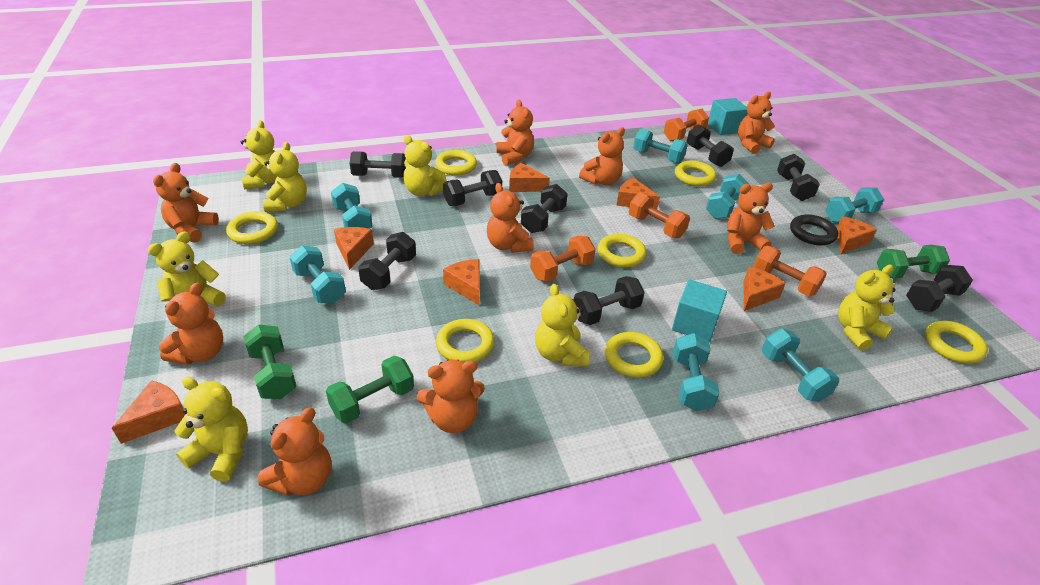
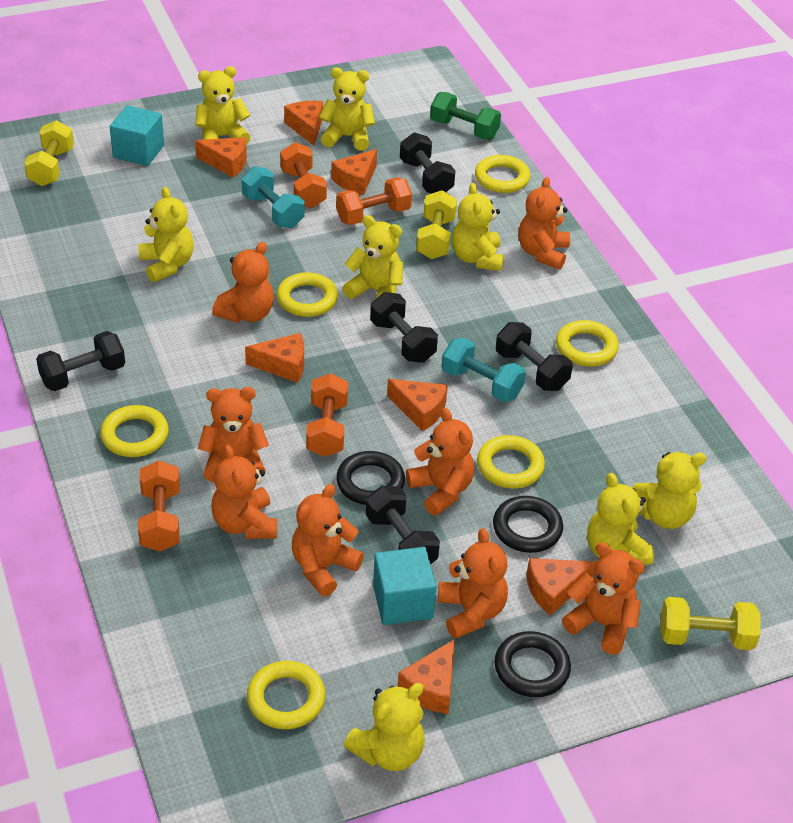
black dumbbell: [350,151,406,178] [358,232,416,290] [443,170,502,206] [521,184,567,233] [574,276,645,325] [687,124,734,167] [777,154,820,201] [906,265,973,312] = 8 -> [36,331,125,391] [366,486,440,564] [370,292,438,363] [400,132,455,193] [496,322,573,391] = 5
black ring: [790,214,838,245] = 1 -> [336,451,405,505] [493,496,563,553] [494,631,571,697] = 3
green dumbbell: [243,324,297,399] [326,356,414,423] [877,245,950,279] = 3 -> [430,92,501,140] = 1
orange teddy bear: [153,163,219,243] [159,283,223,365] [258,407,331,496] [417,360,485,433] [487,183,534,253] [496,100,534,166] [579,127,625,185] [727,183,775,254] [738,92,775,154] = 9 -> [198,387,269,482] [211,445,277,539] [212,242,274,323] [292,484,364,596] [406,408,474,516] [438,528,508,639] [518,177,570,270] [562,542,645,655] = 8
turquoise dumbbell: [290,245,346,303] [331,183,372,229] [633,128,688,164] [673,333,720,411] [706,174,749,219] [762,329,839,402] [825,187,884,223] = 7 -> [241,166,304,228] [441,338,526,402] = 2
yellow dumbbell: none = 0 -> [24,120,74,186] [416,190,457,259] [661,597,761,650] = 3
yellow ring: [226,211,278,244] [435,150,477,176] [436,319,494,363] [597,234,646,268] [605,332,663,378] [675,161,716,186] [925,321,988,364] = 7 -> [100,405,169,457] [247,661,326,729] [277,272,338,317] [475,155,530,193] [477,435,545,488] [556,320,619,367] = 6
yellow teddy bear: [148,232,226,306] [174,377,248,482] [241,120,277,189] [263,142,307,212] [403,135,447,196] [535,284,589,366] [838,264,895,351] = 7 -> [138,187,194,282] [195,66,250,144] [319,67,375,151] [343,215,403,299] [344,683,425,771] [452,183,504,271] [587,473,654,565] [632,452,706,529] = 8

